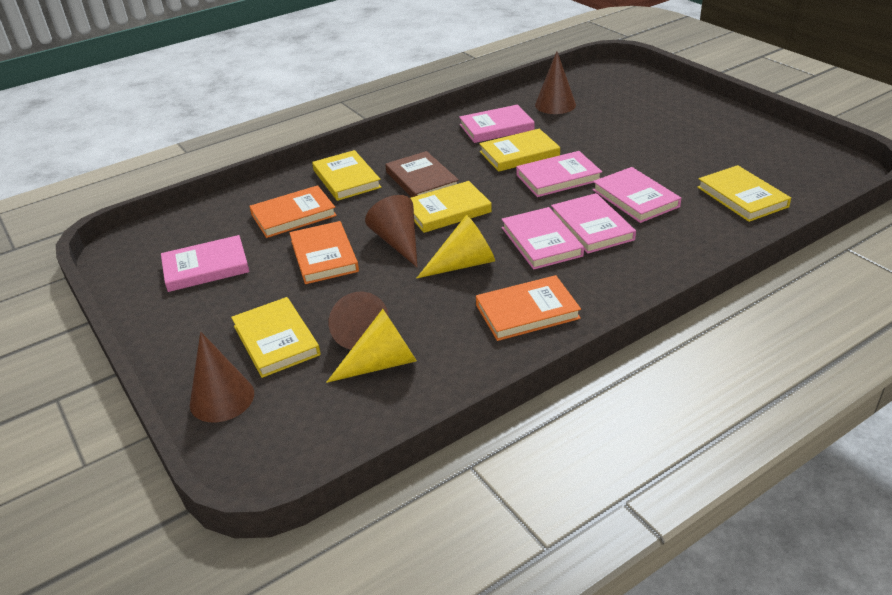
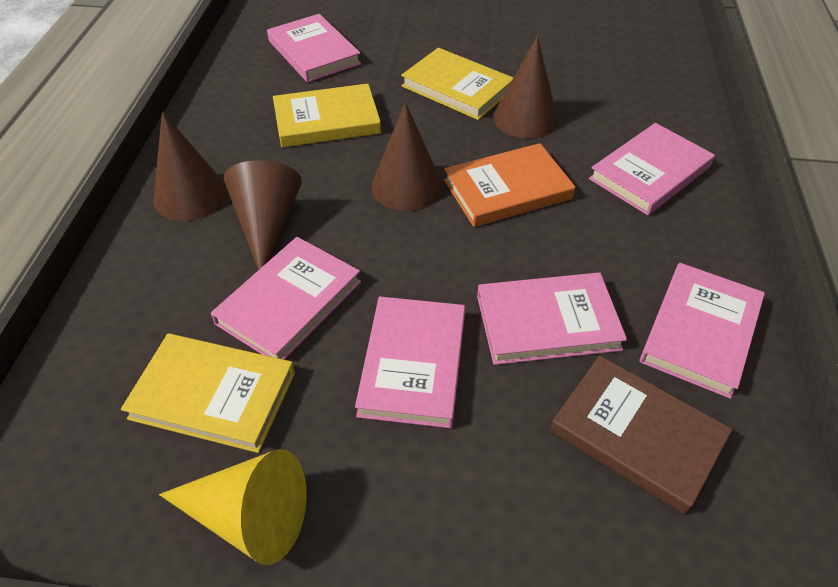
orange book: [249,185,337,238] [289,221,359,284] [476,275,581,341] = 3 -> [444,143,575,227] = 1
yellow book: [231,297,321,378] [312,150,381,201] [410,181,492,233] [479,129,560,172] [697,165,791,222] = 5 -> [121,333,295,453] [273,84,381,147] [401,48,513,120] = 3
yellow cone: [326,309,417,383] [417,215,495,278] = 2 -> [159,449,307,565] = 1

